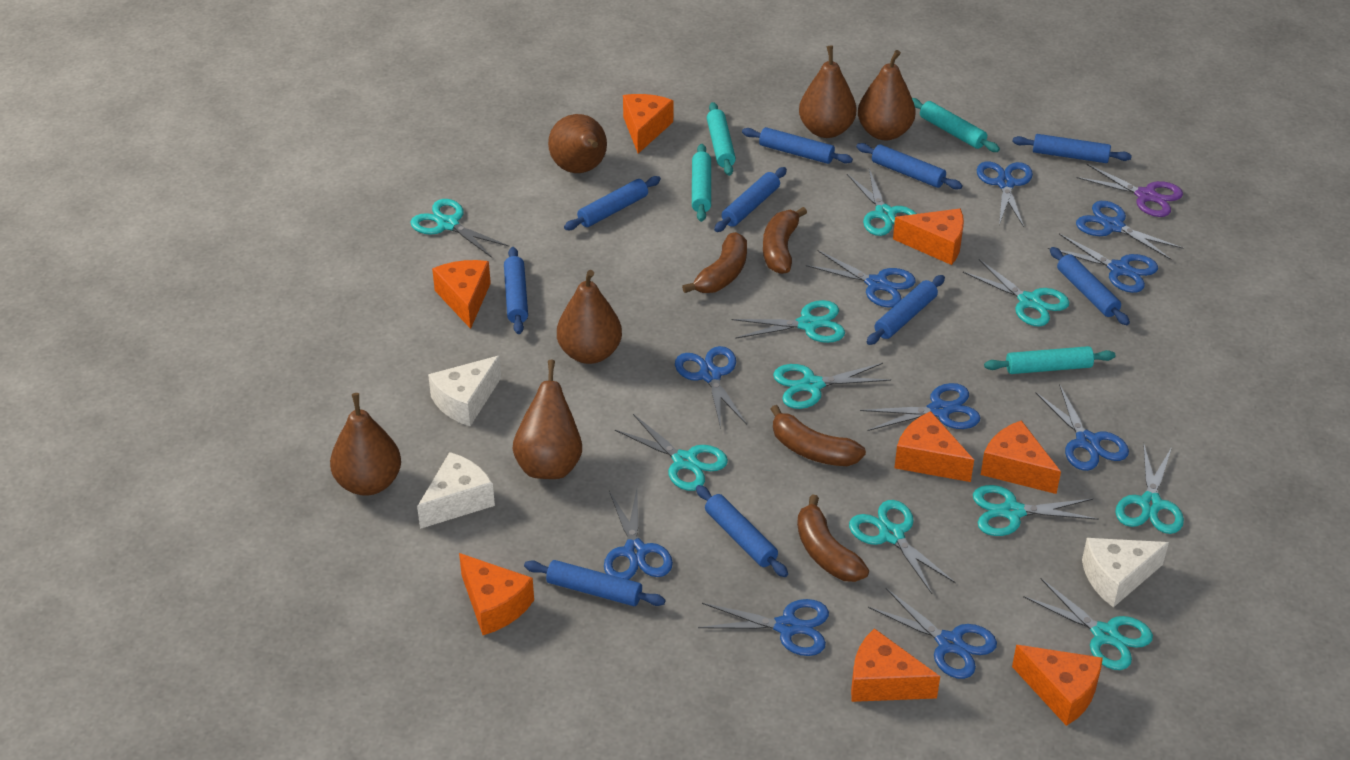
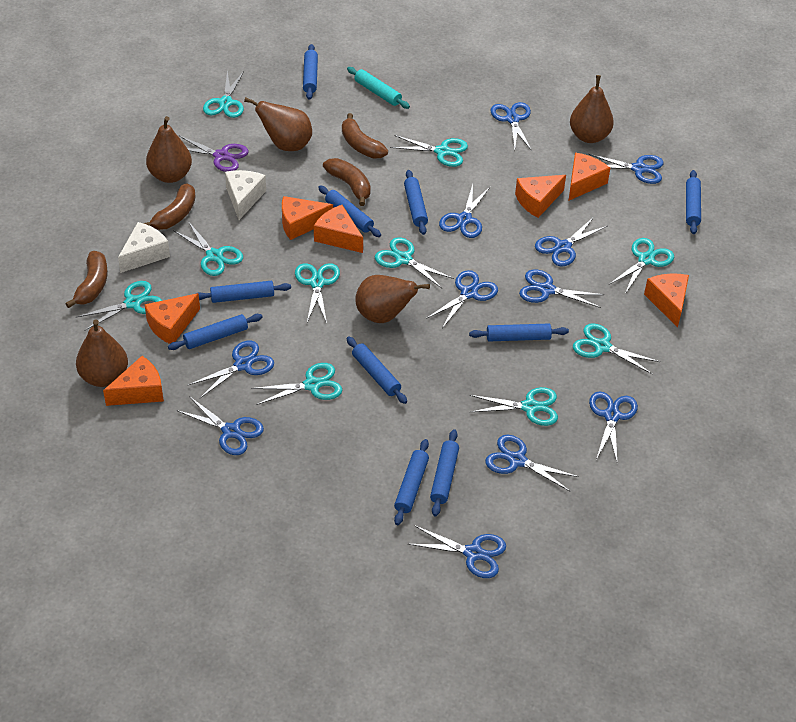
blue scissors: [604,489,673,580] [675,346,747,429] [698,599,829,656] [806,250,916,308] [860,383,980,431] [868,588,997,679] [977,161,1033,227] [1035,384,1129,471] [1048,234,1158,293] [1076,201,1183,260] = 10 -> [176,396,264,455] [188,341,274,398] [408,525,506,578] [426,270,498,328] [439,184,490,238] [485,435,579,491] [490,102,532,151] [519,270,604,308] [535,217,607,266] [588,154,663,184] [589,391,638,462] = 11
brown pear: [330,393,401,496] [513,359,582,479] [548,114,607,173] [557,270,622,364] [799,46,856,138] [858,50,916,140] = 6 -> [76,319,128,387] [146,116,192,183] [244,97,312,151] [355,275,430,323] [570,75,614,143] = 5
orange cheese: [432,260,491,329] [459,553,534,635] [623,94,673,154] [851,628,940,702] [893,209,964,265] [894,411,974,482] [981,420,1061,494] [1012,645,1103,726] = 8 -> [103,356,164,406] [144,293,200,344] [282,196,333,240] [314,205,363,253] [515,175,566,218] [569,153,610,200] [644,273,689,328] = 7
turquoise rolling pin: [692,144,711,222] [707,102,736,176] [912,98,1000,152] [984,346,1115,374] = 4 -> [347,67,410,109] = 1
white cheese: [417,452,495,529] [428,356,501,426] [1082,538,1169,607] = 3 -> [118,222,170,273] [225,170,266,220] = 2

